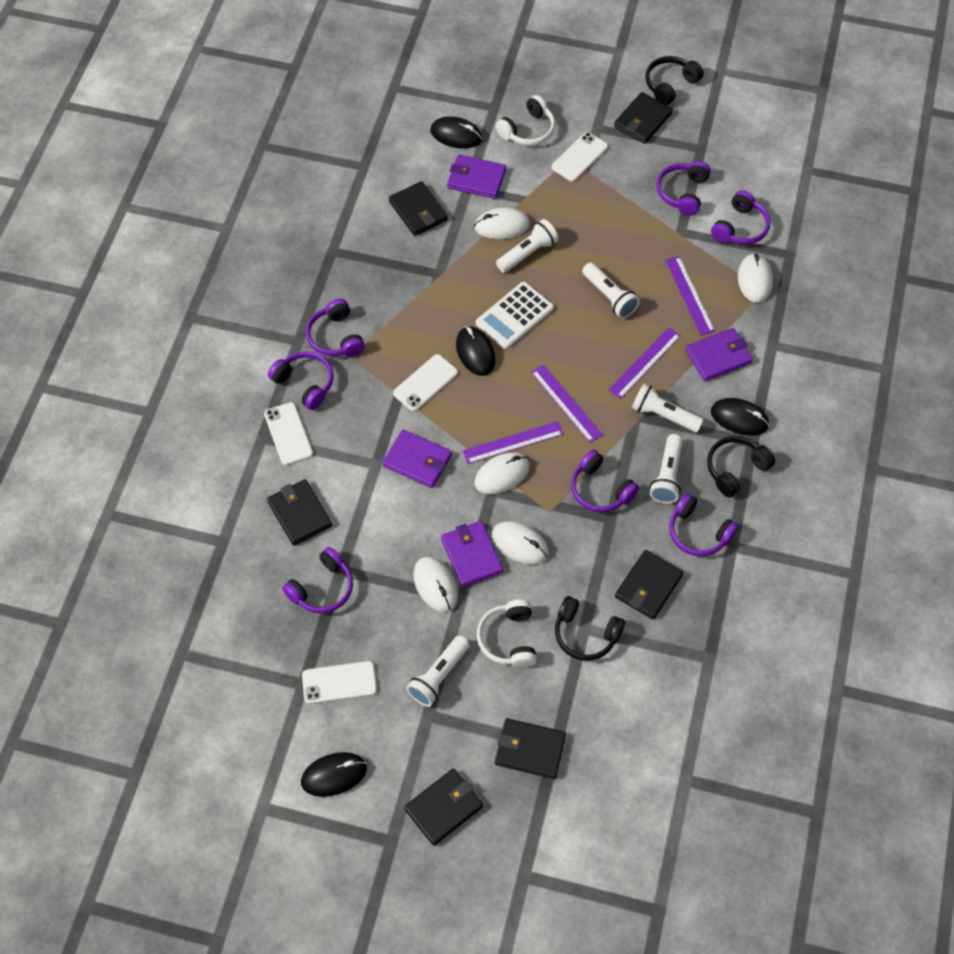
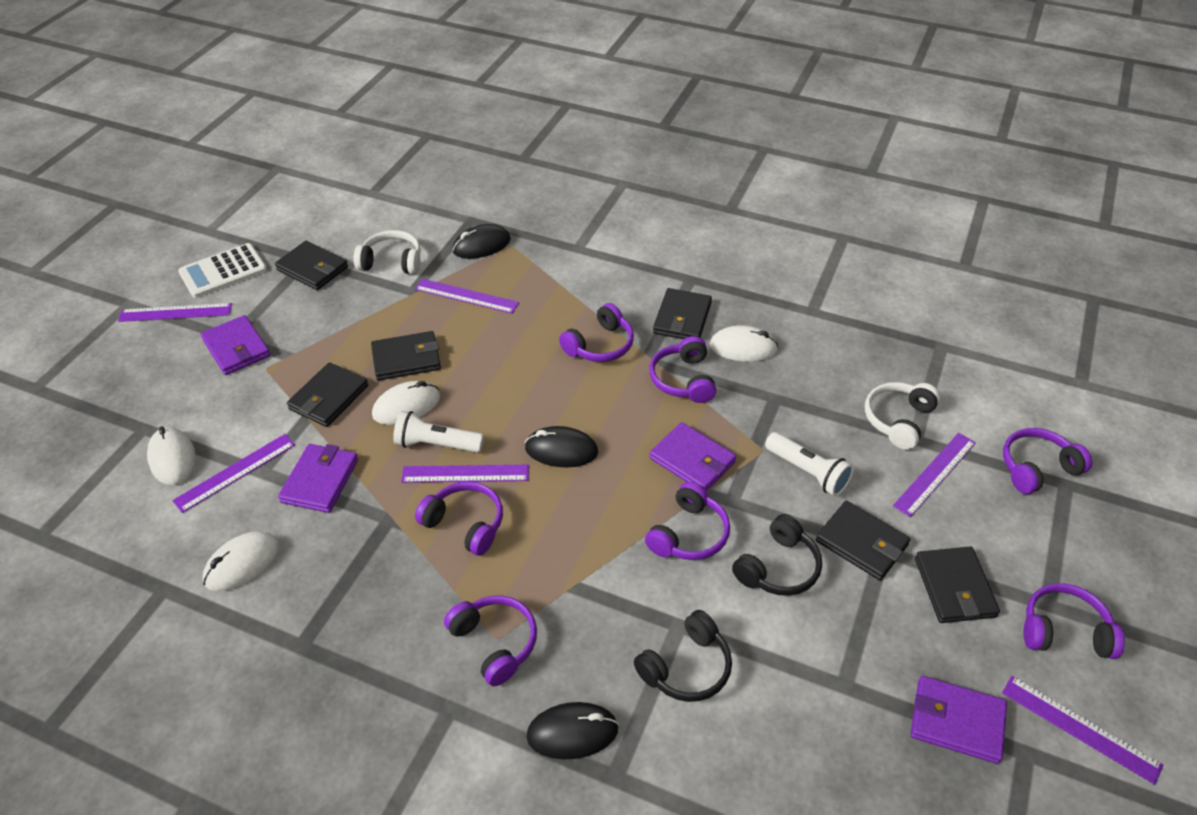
black headphones: [555,596,625,661] [645,56,704,105] [707,436,775,497] = 3 -> [634,610,732,702] [732,514,822,596] = 2
black mouse: [301,752,367,797] [430,116,482,149] [456,326,495,376] [711,398,769,436] = 4 -> [452,224,511,259] [525,426,598,467] [526,702,619,759] = 3
purple ruler: [463,421,563,464] [531,364,603,443] [608,327,681,399] [665,256,715,336] = 4 -> [118,303,232,322] [172,434,295,513] [401,465,529,483] [415,279,519,314] [893,433,976,517] [1002,676,1164,785] = 6
white flashlight: [407,636,470,707] [496,219,559,273] [582,262,640,318] [632,383,703,432] [650,434,683,504] = 5 -> [393,411,484,453] [765,432,854,496] = 2
white mouse: [413,557,458,612] [474,208,530,239] [474,452,530,494] [491,521,549,565] [738,253,773,303] = 5 -> [147,426,196,485] [202,531,279,591] [372,381,440,425] [710,325,778,362] = 4
white phone: [264,402,313,465] [302,661,377,704] [393,354,458,411] [552,132,608,182] = 4 -> none = 0

